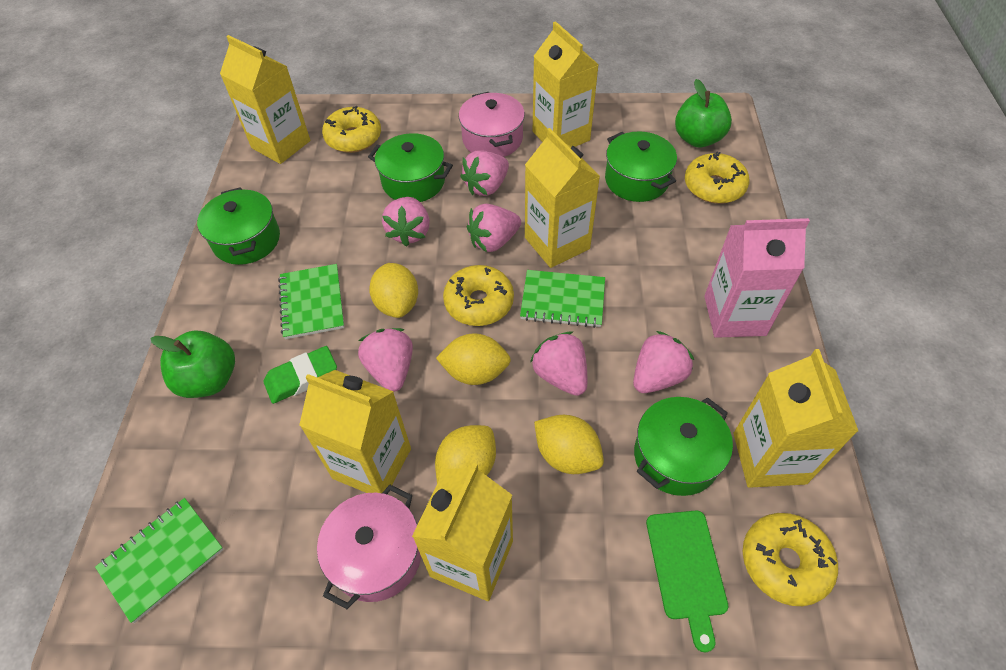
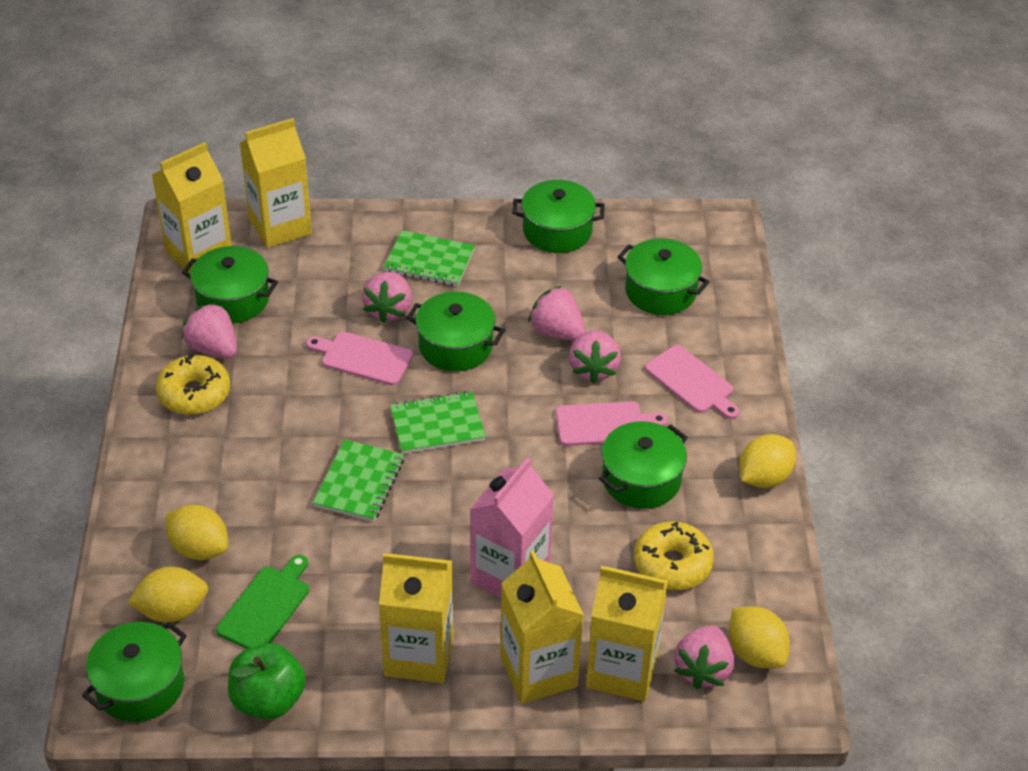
green apple: [150,331,235,398] [675,79,732,148] = 2 -> [228,643,306,719] = 1
green eraser: [264,346,337,404] = 1 -> none = 0
green pot: [197,187,280,265] [368,133,453,202] [605,132,677,202] [634,397,733,496] = 4 -> [82,622,187,722] [182,246,278,323] [407,291,505,371] [512,180,605,253] [599,421,688,509] [617,238,710,315] = 6
pink cutting board: none = 0 -> [306,332,413,385] [556,402,668,446] [645,345,740,419] = 3
pink pot: [317,485,421,609] [459,92,525,157] = 2 -> none = 0
pink strawberry: [358,328,413,392] [382,197,430,247] [460,151,509,196] [467,204,521,252] [530,331,587,396] [633,331,694,393] = 6 -> [182,302,237,359] [362,272,412,323] [528,286,585,341] [569,330,621,384] [674,625,734,689] = 5
yellow carton: [220,35,310,164] [299,370,411,493] [412,463,513,601] [525,128,600,268] [533,21,599,147] [733,349,858,488] = 6 -> [152,142,232,273] [240,118,312,248] [379,553,453,683] [500,550,584,704] [586,566,668,702] = 5
yellow donut: [322,106,381,153] [443,265,514,326] [685,151,749,204] [743,513,838,606] = 4 -> [156,354,230,415] [634,521,714,590] = 2

